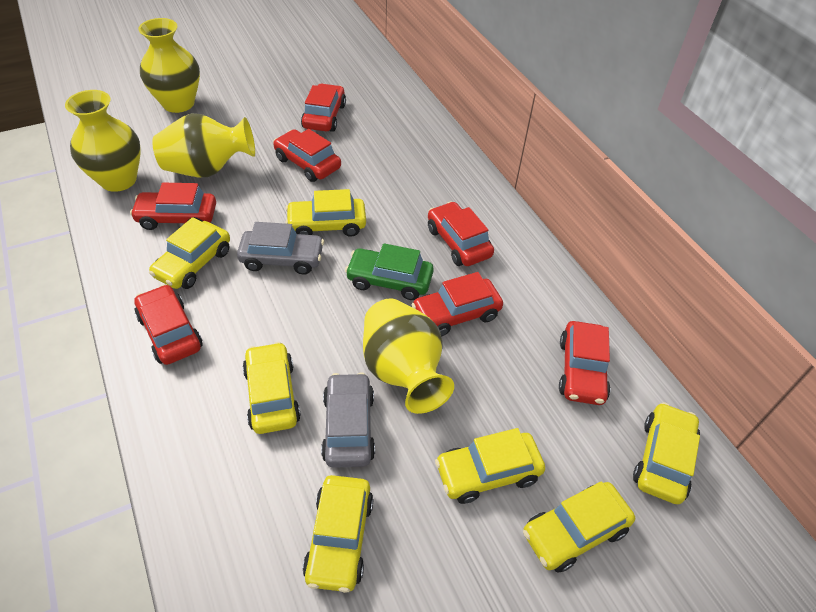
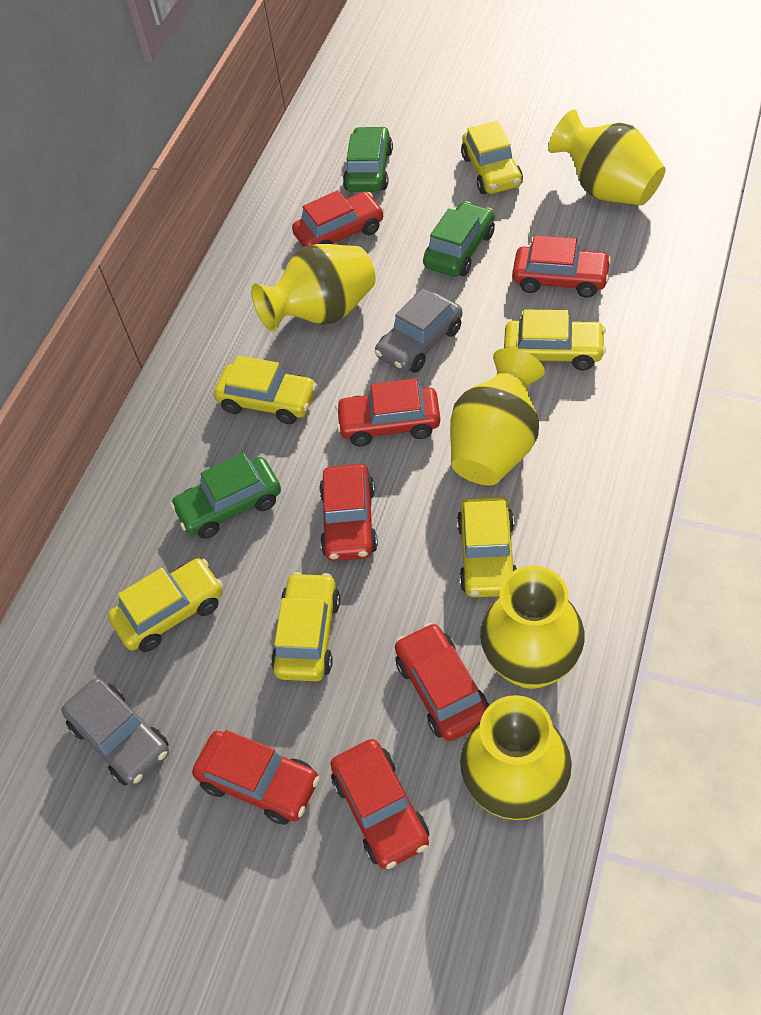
green car: [345,243,434,300] = 1 -> [170,453,281,539] [343,126,393,192] [423,201,495,277] = 3
yellow car: [149,217,230,289] [243,342,301,434] [285,189,366,237] [303,475,374,593] [435,428,545,504] [523,481,635,573] [633,402,700,504] = 7 -> [108,558,223,652] [214,356,317,424] [271,572,341,681] [457,496,517,597] [461,121,523,194] [504,310,606,371] = 6
yellow vase: [65,90,141,192] [138,18,200,113] [152,113,255,177] [363,298,454,414] = 4 -> [251,244,376,332] [450,348,545,486] [460,695,572,820] [480,566,585,689] [548,109,666,205] = 5

